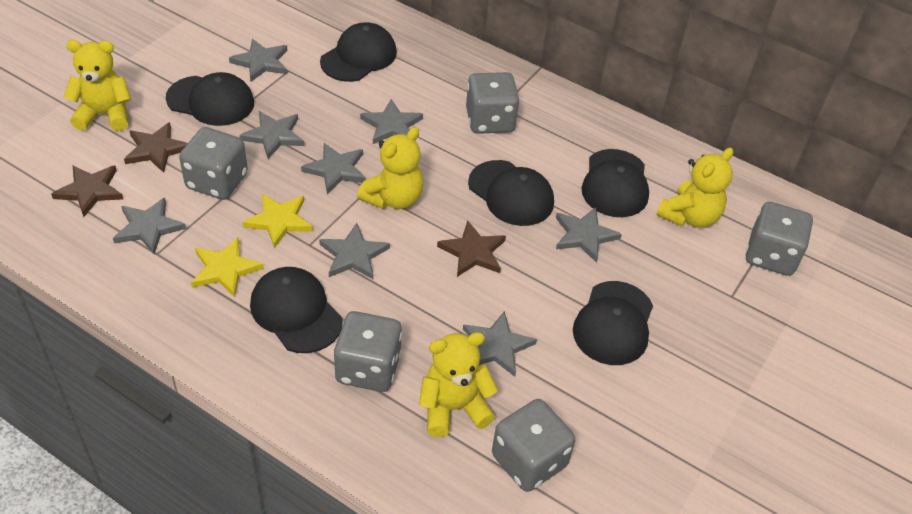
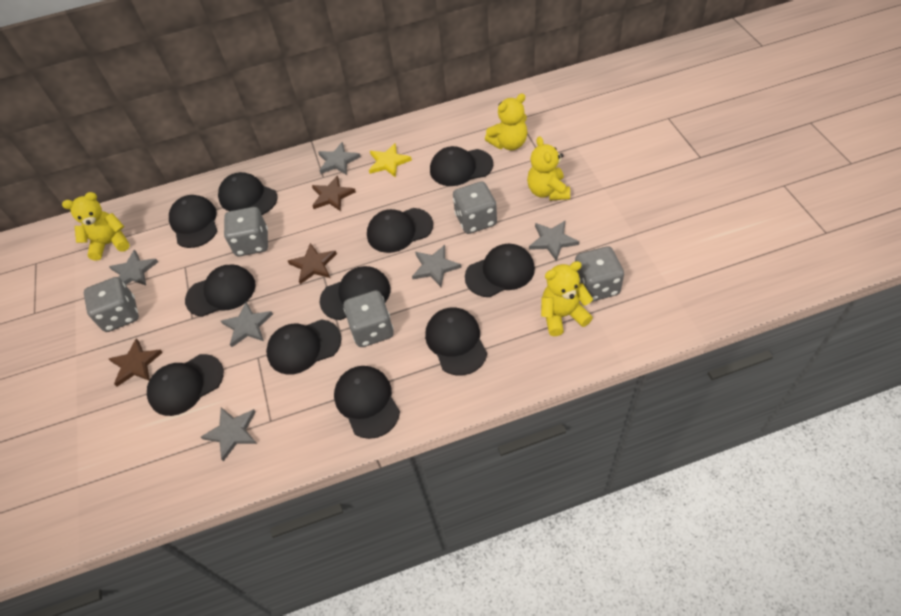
black cap: [166,72,254,126] [250,267,343,353] [320,22,397,82] [468,160,554,226] [573,281,653,365] [582,149,649,217] = 6 -> [147,354,224,416] [169,195,217,248] [185,265,256,317] [218,172,277,215] [266,319,341,375] [319,266,391,320] [334,366,400,439] [367,208,433,253] [425,307,487,375] [430,146,493,186] [465,244,535,297] = 11
grey star: [113,198,186,254] [229,39,288,82] [239,111,304,159] [301,143,366,194] [319,223,390,279] [360,99,423,144] [463,311,537,377] [556,207,622,263] = 8 -> [109,250,158,285] [201,407,257,461] [221,302,273,347] [318,142,361,175] [412,245,461,287] [529,221,579,261] = 6
yellow star: [191,237,264,297] [242,194,313,248] = 2 -> [369,143,412,178] = 1

